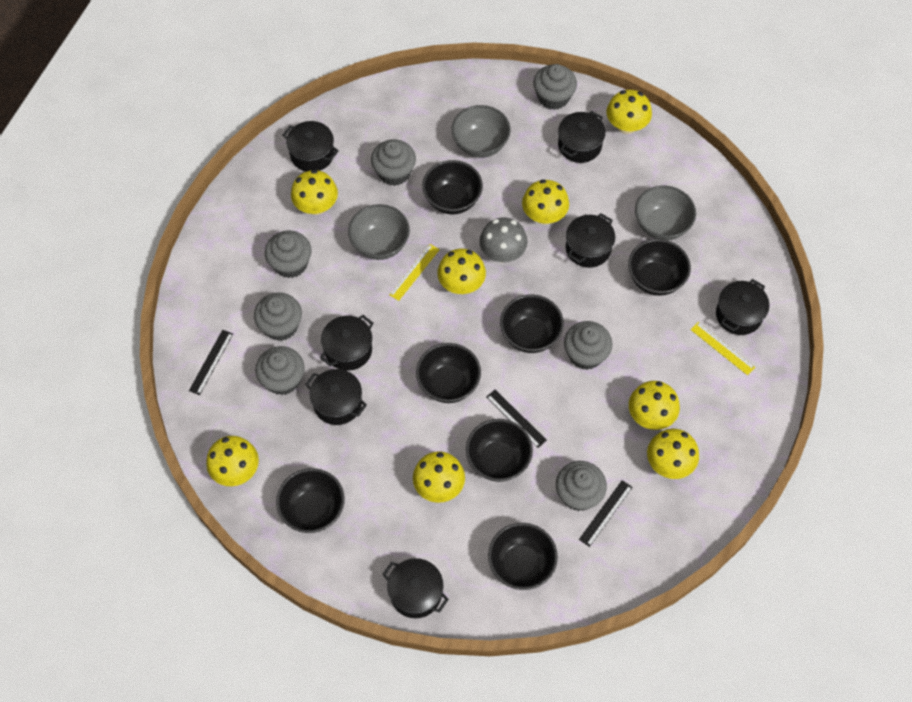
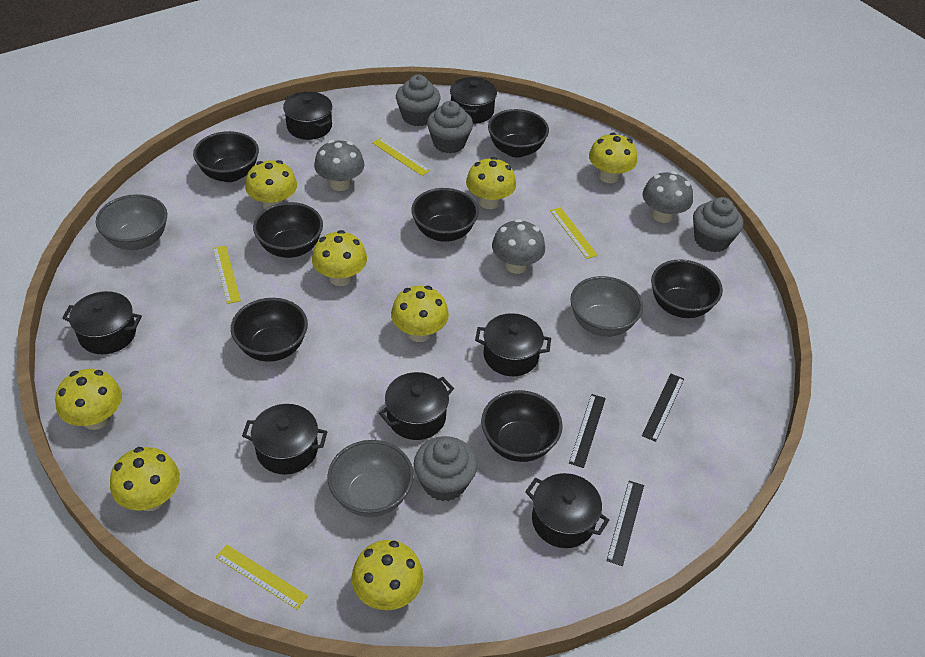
grey cupcake: [254,293,302,341] [255,346,305,395] [265,231,312,278] [371,139,416,186] [533,64,577,110] [556,461,607,511] [564,321,613,370] = 7 -> [396,75,441,126] [414,436,477,501] [427,101,473,154] [693,197,743,252] = 4
grey mushroom: [480,217,527,263] = 1 -> [314,140,365,191] [492,219,545,274] [643,171,693,223] = 3
yellow ruler: [389,244,440,301] [690,322,755,375] = 2 -> [213,245,241,304] [216,545,308,610] [372,138,430,176] [550,207,598,259] = 4

